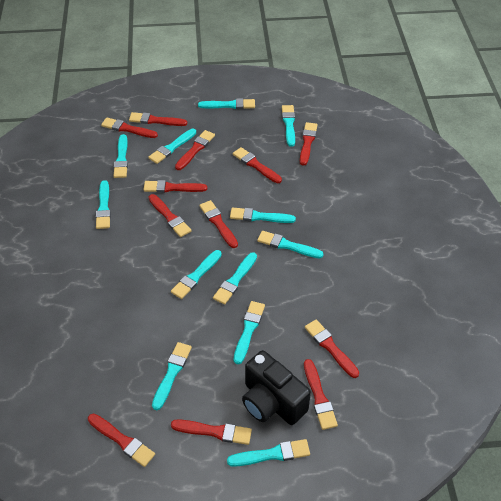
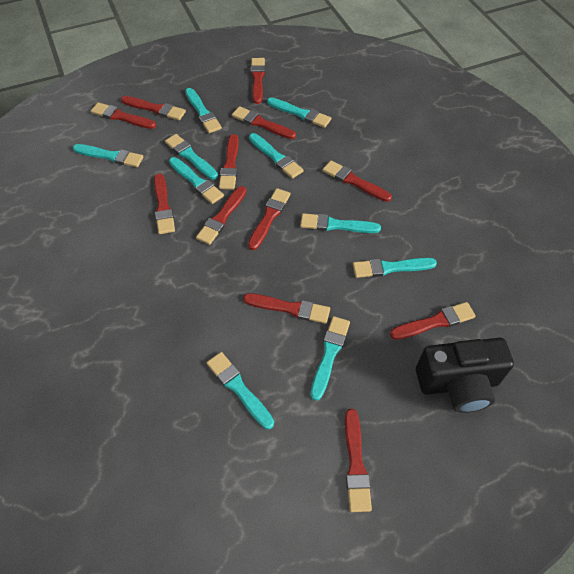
turquoise brush: [96,180,111,229] [114,134,128,178] [148,129,196,164] [152,342,192,410] [171,250,222,299] [198,98,255,109] [213,252,257,305] [227,439,310,467] [230,208,296,223] [234,301,265,364] [257,231,324,258] [282,105,295,147] = 12 -> [73,144,143,167] [165,134,218,180] [169,157,224,204] [185,88,222,133] [206,352,274,429] [249,133,303,179] [267,97,331,128] [300,213,381,233] [311,316,350,401] [353,258,437,278] = 10

